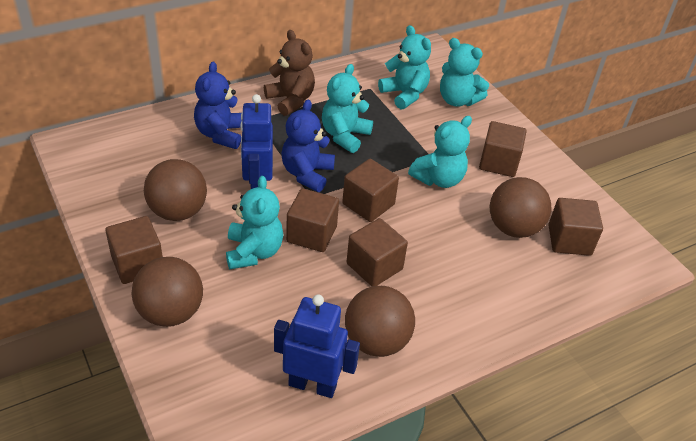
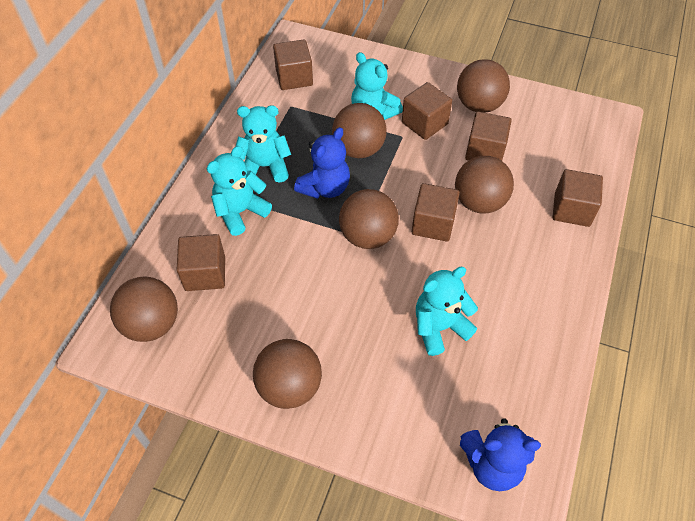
blue robot: [240,94,273,189] [274,294,360,398] = 2 -> none = 0
brown ball: [132,257,203,327] [144,159,207,221] [345,286,415,357] [490,177,552,238] = 4 -> [110,277,178,342] [253,339,322,409] [332,103,387,158] [339,189,399,249] [455,156,514,214] [457,59,510,113] = 6
brown teddy bear: [264,30,315,116] = 1 -> none = 0
turquoise teddy bear: [226,176,283,269] [322,64,373,153] [378,25,431,109] [408,116,472,188] [440,38,489,107] = 5 -> [207,146,272,236] [235,105,291,183] [351,52,403,120] [416,267,478,356] = 4

